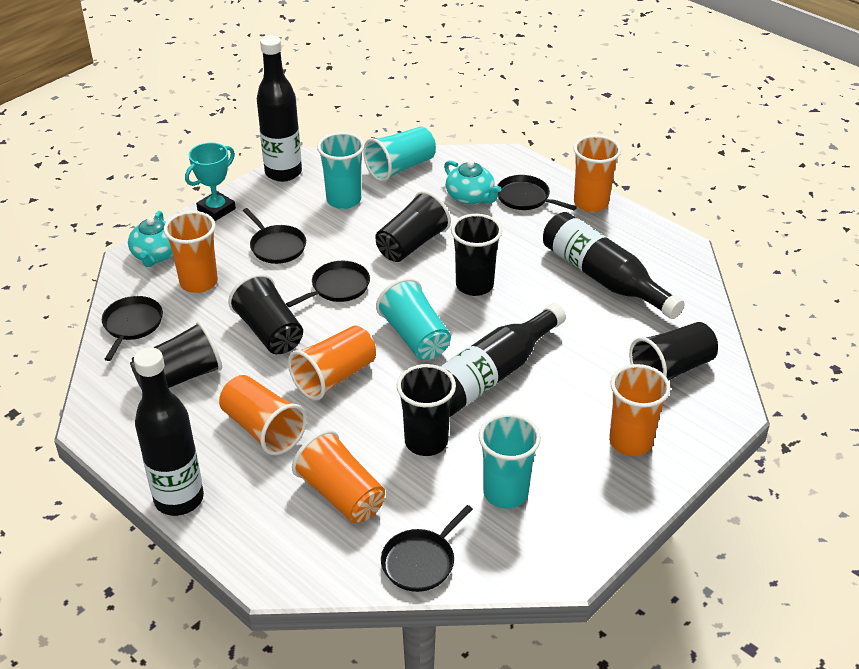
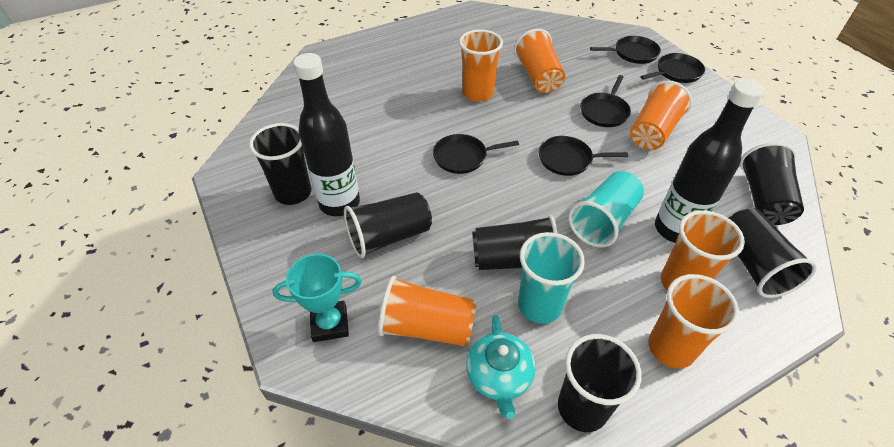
black bottle: [134,347,204,516] [257,35,302,182] [440,303,566,416] [543,212,685,319] = 4 -> [293,53,360,216] [655,79,764,243] = 2
turquoise cup: [317,132,364,209] [363,126,436,182] [376,278,451,360] [479,413,541,509] = 4 -> [518,232,585,324] [568,171,644,247] = 2
turquoise teapot: [128,211,173,267] [444,160,501,204] = 2 -> [466,315,535,419] = 1

